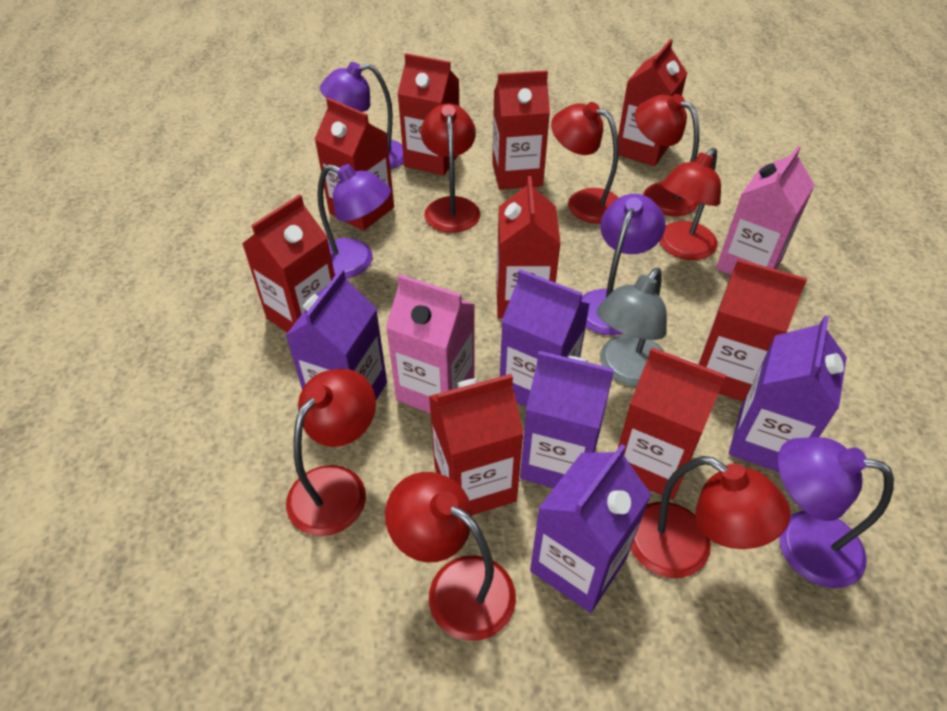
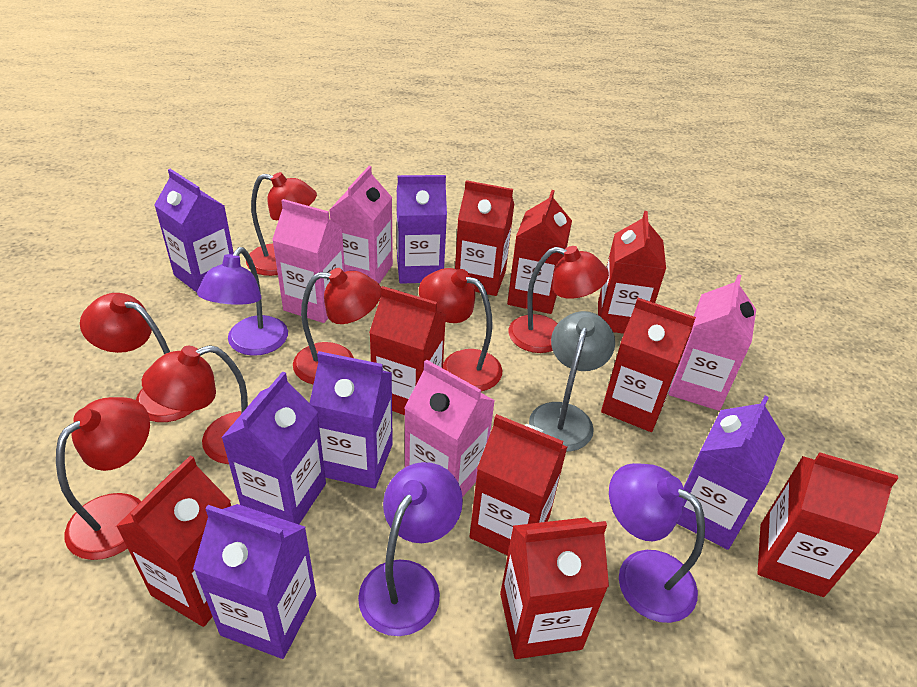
pink carton: [386,274,475,414] [716,146,815,275] = 2 -> [272,199,345,323] [329,166,393,284] [404,359,495,497] [668,274,756,411] = 4
purple carton: [285,269,387,400] [500,269,590,407] [520,351,614,488] [530,444,651,613] [729,315,847,472] = 5 -> [154,169,234,293] [193,504,316,659] [221,371,326,524] [310,351,393,489] [397,175,447,284] [677,396,785,550] = 6
purple lamp: [317,164,391,278] [320,62,404,169] [581,194,665,335] [778,437,894,588] = 4 -> [197,247,288,356] [358,462,463,636] [609,463,705,623] = 3

